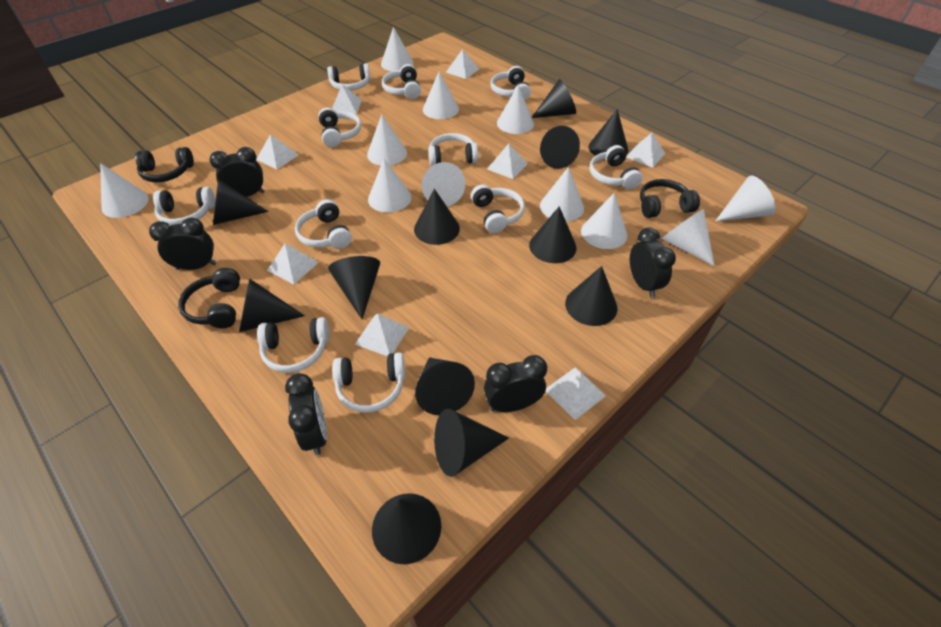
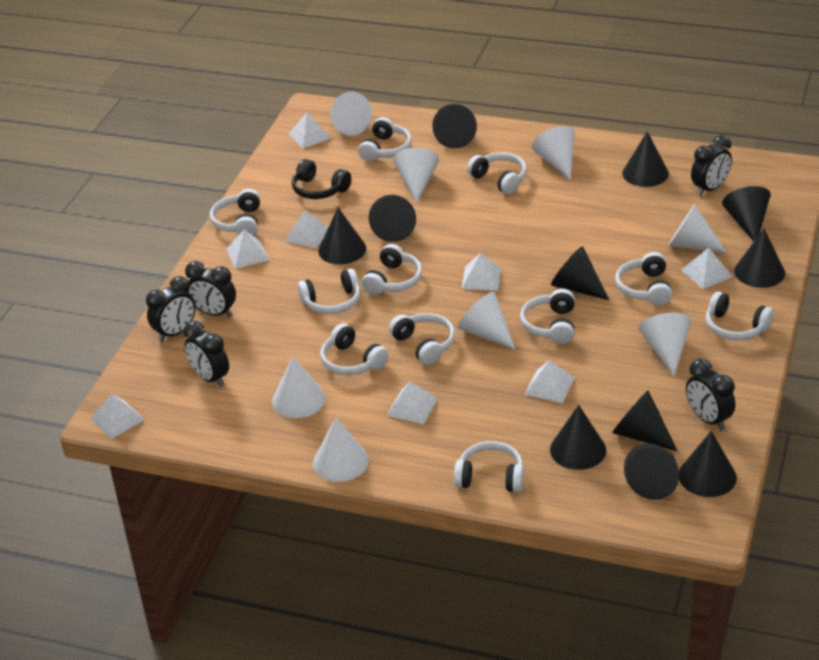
black cone: [213,179,268,225] [239,279,305,332] [328,256,380,319] [372,493,441,564] [414,189,460,245] [415,357,475,415] [434,409,509,477] [529,206,576,263] [532,79,576,118] [540,126,580,169] [565,266,617,326] [589,109,628,156] = 12 -> [318,208,366,264] [369,195,416,242] [432,104,477,148] [550,405,606,470] [551,246,609,300] [612,391,678,452] [622,131,669,187] [624,443,679,500] [679,431,737,497] [722,186,771,241] [734,229,785,288] = 11
black headphones: [135,147,194,182] [178,268,240,328] [640,179,700,218] = 3 -> [292,159,351,199] = 1
white cone: [100,163,149,218] [367,114,407,165] [368,158,411,212] [381,27,414,71] [422,162,466,207] [423,71,459,119] [497,85,534,134] [540,167,584,222] [581,193,627,249] [662,209,715,266] [716,176,776,221] = 11 -> [272,356,325,418] [313,417,369,482] [331,92,372,136] [393,147,439,203] [458,292,516,350] [532,126,574,180] [638,313,691,376] [668,204,727,253] = 8

